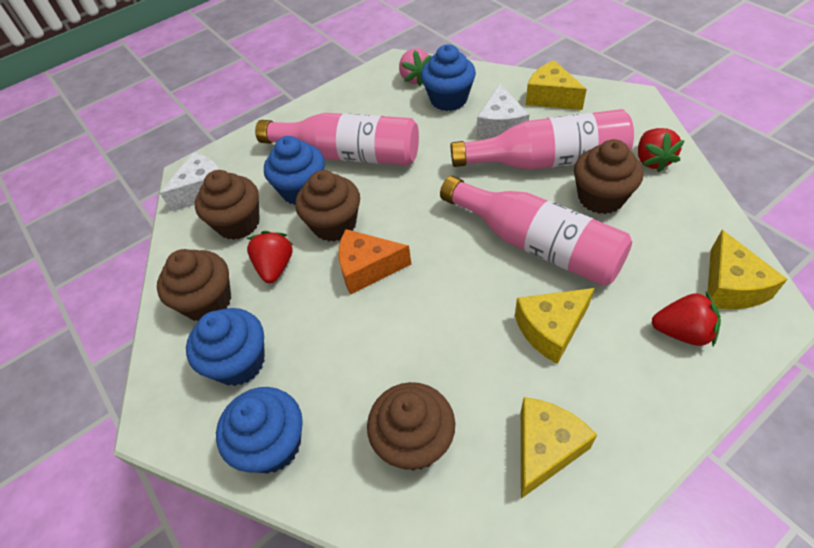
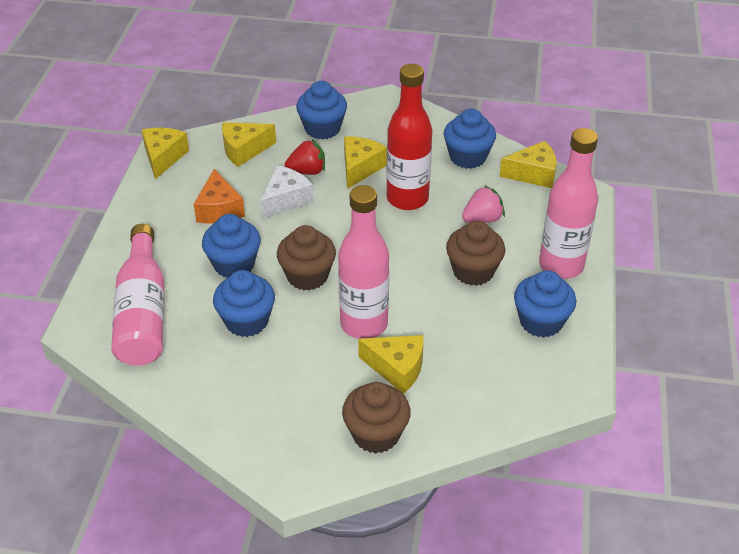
blue cupcake: [186,308,265,386] [216,387,303,473] [264,136,325,205] [421,44,476,111] = 4 -> [202,214,261,278] [213,270,275,337] [296,81,347,139] [444,109,496,169] [514,270,576,338] = 5
brown cupcake: [157,249,231,321] [195,170,260,240] [295,170,360,242] [367,382,455,471] [574,139,643,214] = 5 -> [277,225,336,291] [342,382,411,454] [446,221,505,286] = 3
red bottle: none = 0 -> [386,64,432,210] = 1
red strawberry: [247,231,293,283] [638,128,685,172] [652,292,721,346] = 3 -> [285,139,325,175] = 1
white cheese: [160,152,219,212] [477,83,530,139] = 2 -> [260,165,314,219] = 1
yellow cheese: [515,288,595,364] [521,397,597,499] [526,60,587,110] [707,230,787,309] = 4 -> [142,128,189,179] [222,122,276,167] [344,136,387,189] [358,335,423,394] [499,141,557,188] = 5

